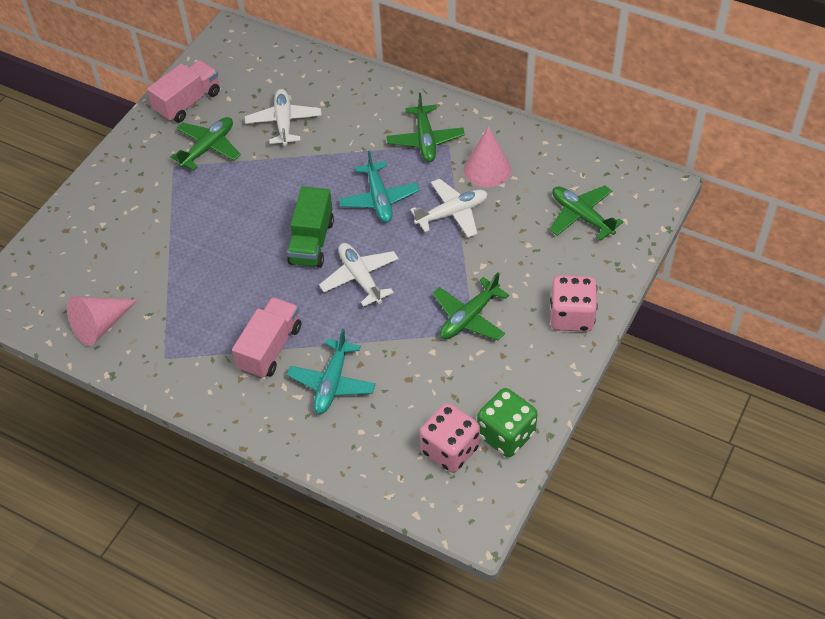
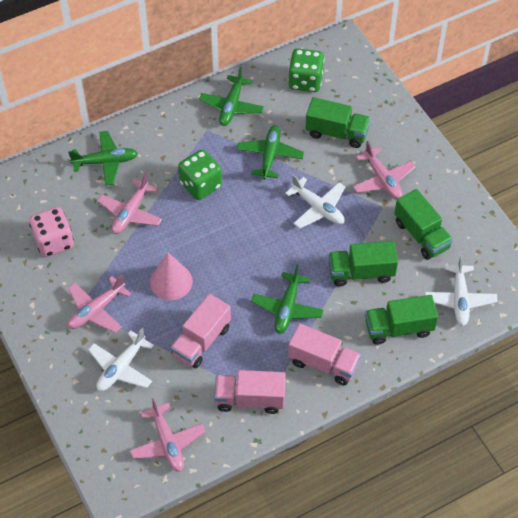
green dice: [477,388,537,457] = 1 -> [178,149,222,200] [288,49,325,92] = 2
green truck: [287,187,334,268] = 1 -> [306,97,370,148] [329,241,398,287] [365,295,438,345] [395,189,453,260] = 4
pink cone: [67,296,137,346] [464,127,511,187] = 2 -> [150,252,193,300] = 1
pink dice: [420,403,480,473] [550,275,598,332] = 2 -> [29,207,74,257] = 1
pink plane: none = 0 -> [68,275,131,333] [98,173,162,234] [130,398,206,472] [353,141,415,200] = 4
pink truck: [147,60,220,123] [232,297,301,379] = 2 -> [170,294,231,368] [214,370,286,414] [288,324,361,385] = 3
turquoise plane: [287,329,376,414] [339,151,420,223] = 2 -> none = 0

